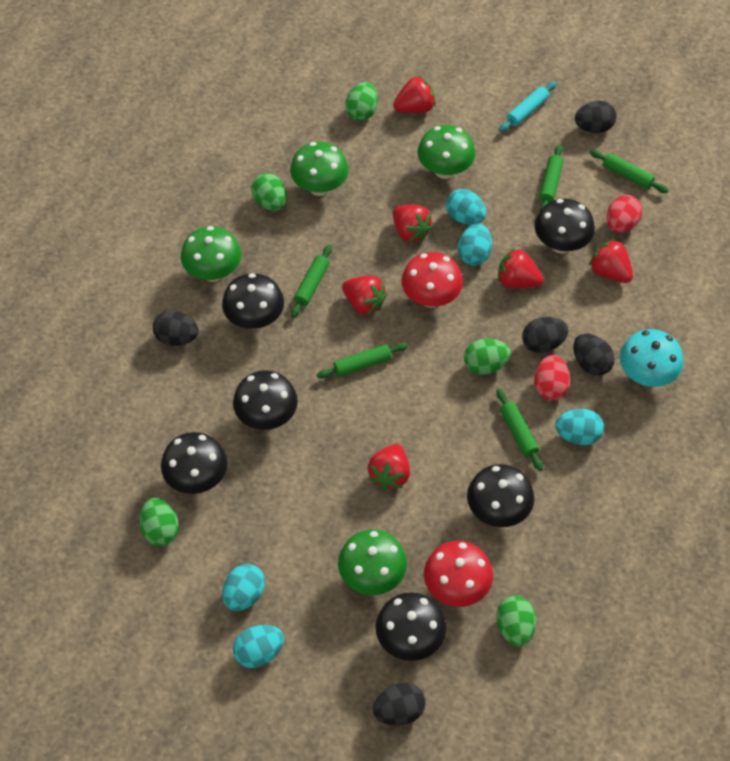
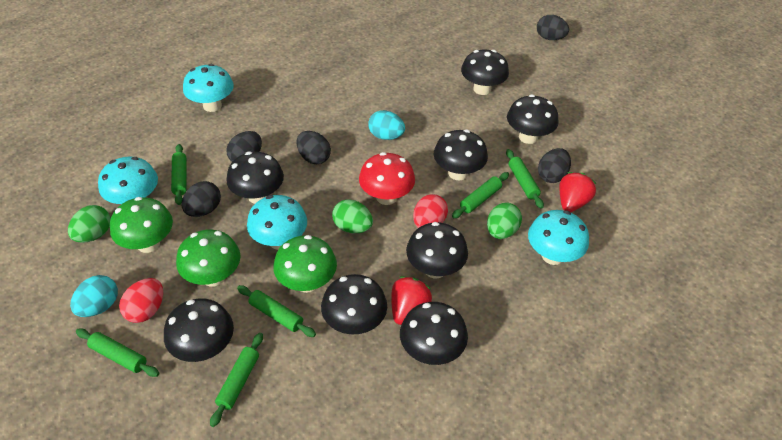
black mushroom: [161,432,227,494] [222,273,284,329] [233,370,298,430] [376,592,446,661] [467,464,534,527] [535,199,595,254] = 6 -> [164,298,234,362] [227,152,284,204] [321,274,387,335] [400,302,468,365] [406,222,468,279] [434,130,488,180] [461,50,509,95] [507,94,559,144] = 8
green egg: [140,498,179,546] [252,173,287,211] [345,82,378,121] [464,339,511,375] [496,596,536,646] = 5 -> [68,205,111,243] [332,199,373,233] [487,202,522,239] = 3
green mushroom: [181,226,242,282] [290,142,349,196] [338,529,407,595] [418,125,475,179] = 4 -> [110,197,173,253] [176,229,241,287] [273,235,337,293] = 3
green rolling pin: [291,245,332,318] [317,343,408,379] [496,389,543,471] [539,145,563,211] [589,149,669,193] = 5 -> [76,328,159,377] [171,144,186,205] [210,333,263,427] [237,285,316,337] [452,172,509,218] [506,149,544,209] = 6
red mushroom: [401,252,463,308] [424,541,493,607] = 2 -> [359,152,415,205] = 1
red strawberry: [342,276,387,315] [368,444,410,490] [393,76,436,113] [393,205,433,242] [498,248,544,288] [589,239,633,283] = 6 -> [391,276,432,325] [560,172,596,212] = 2
turquoise egg: [223,564,265,611] [233,625,284,668] [446,189,486,225] [458,223,492,266] [555,409,604,445] = 5 -> [70,275,118,317] [368,110,405,140] = 2
turquoise mushroom: [620,329,684,387] = 1 -> [98,157,158,204] [183,64,234,112] [247,195,307,250] [528,210,589,265] = 4
turquoise rolling pin: [499,81,557,132] = 1 -> none = 0

